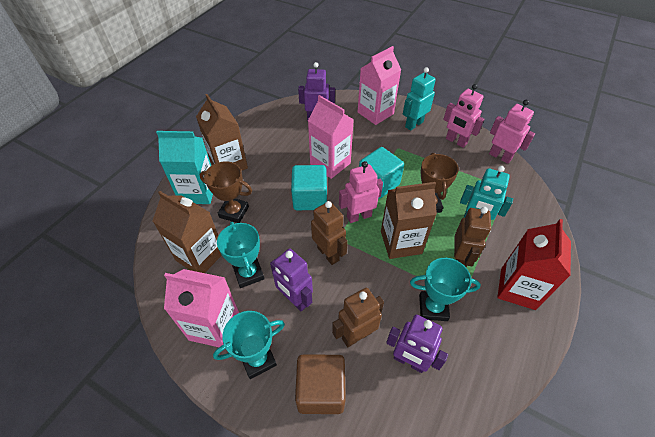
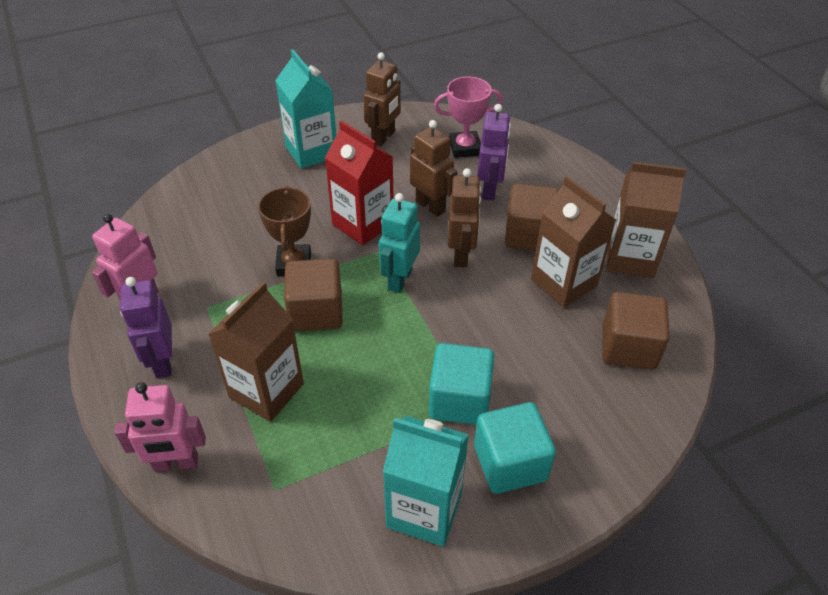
brown cube: [295,355,346,414] = 1 -> [284,259,343,331] [505,184,559,250] [602,292,670,370] = 3
brown trophy: [199,161,252,223] [421,153,459,213] = 2 -> [258,186,311,276] = 1
pink carton: [164,269,239,347] [308,95,354,179] [358,46,401,125] = 3 -> none = 0
pink robot: [339,161,383,223] [443,84,484,148] [489,100,535,164] = 3 -> [92,214,158,300] [114,382,206,472] = 2
pink trophy: none = 0 -> [434,77,503,158] = 1
purple robot: [270,249,313,312] [298,62,335,121] [386,315,448,373] = 3 -> [120,277,172,378] [477,104,511,201] = 2
turquoise carton: [156,131,213,204] = 1 -> [275,50,336,169] [383,416,469,547] = 2
turquoise robot: [403,67,436,131] [460,166,513,220] = 2 -> [379,193,420,293] = 1
turquoise trophy: [213,311,285,379] [217,222,264,288] [410,258,481,321] = 3 -> none = 0

